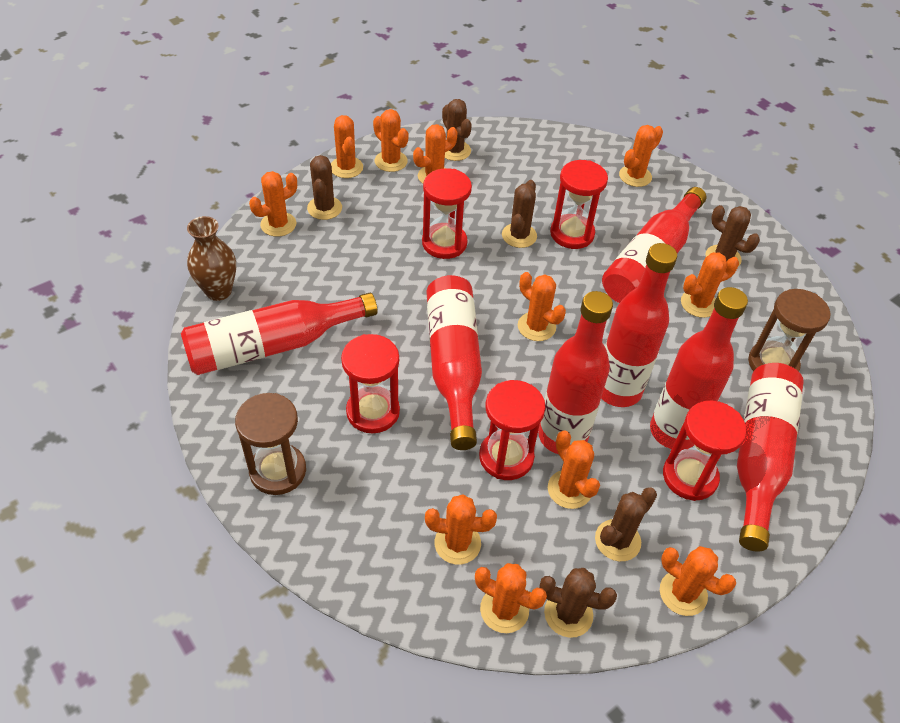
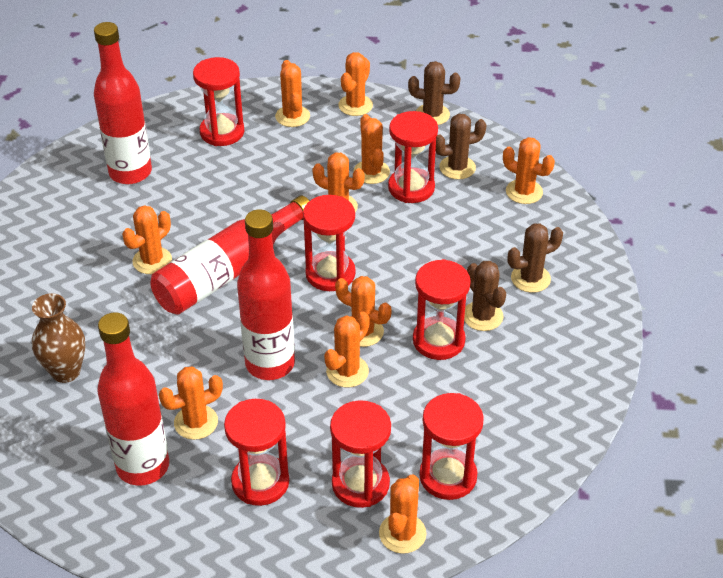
brown cactus: [307,155,342,220] [442,99,472,161] [502,180,537,248] [539,568,617,638] [595,487,657,561] [706,205,760,267] = 6 -> [408,61,461,125] [436,114,486,180] [464,261,506,331] [507,223,563,293] = 4
brown hourglass: [235,393,306,495] [748,289,831,371] = 2 -> none = 0
orange cactus: [249,171,297,237] [331,115,363,178] [373,109,408,172] [413,124,457,184] [425,495,497,565] [475,563,547,633] [518,272,566,341] [548,430,600,509] [619,125,663,187] [660,546,736,616] [681,252,739,318] = 11 -> [122,205,172,274] [159,367,223,440] [275,60,310,127] [313,152,364,212] [324,312,370,388] [335,276,392,347] [338,52,373,116] [353,114,390,184] [379,474,426,554] [503,137,555,204] = 10
red bottle: [181,293,378,375] [427,275,482,450] [538,291,613,454] [601,243,677,407] [602,187,706,303] [650,287,748,450] [737,363,804,552] = 7 -> [94,22,152,184] [97,312,169,486] [150,195,309,314] [237,210,295,380] = 4
red hourglass: [341,334,400,433] [422,168,472,259] [479,380,545,480] [550,160,608,249] [663,401,746,501] = 5 -> [193,57,244,146] [224,399,289,506] [303,195,356,291] [330,400,391,508] [388,111,438,203] [413,259,471,360] [419,393,484,500] = 7

